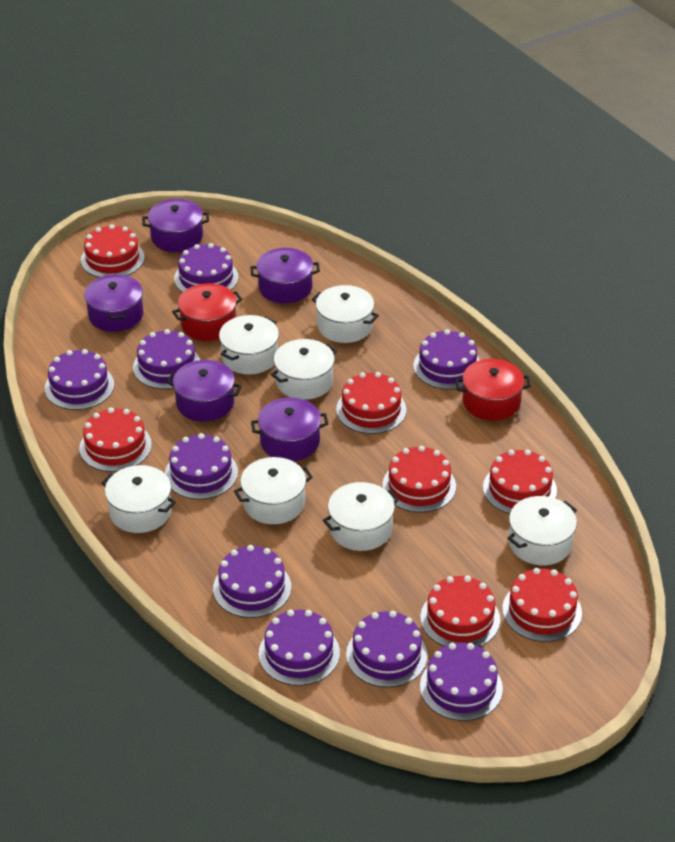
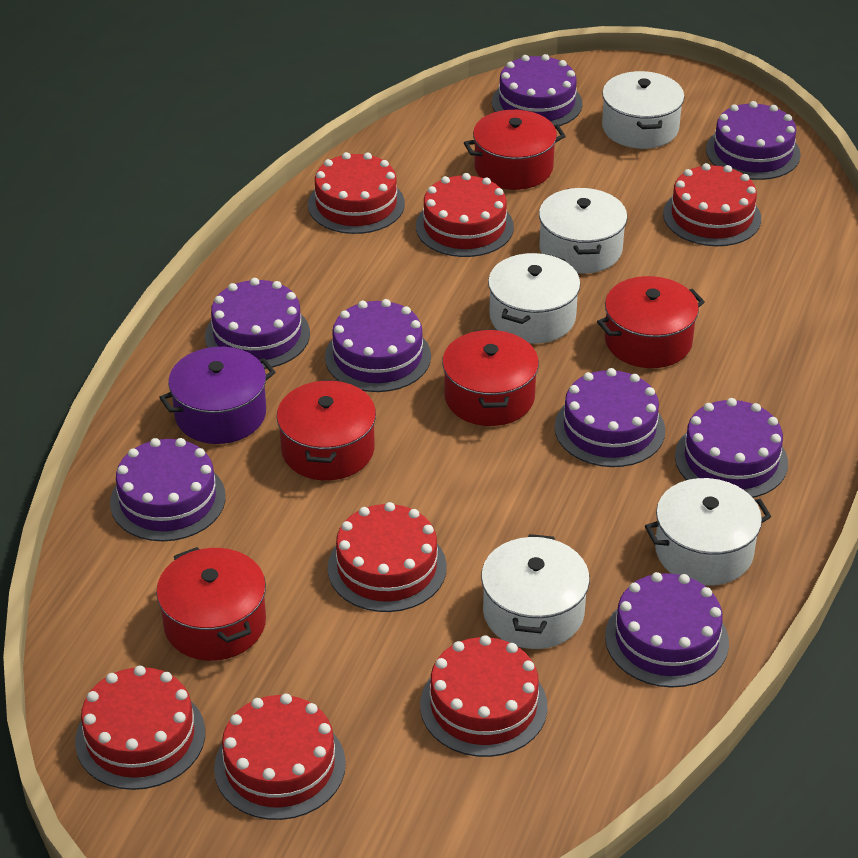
purple cake: [45,349,114,410] [133,329,200,389] [165,433,238,499] [174,243,239,293] [213,545,291,618] [259,610,340,686] [346,611,427,687] [413,329,480,390] [420,643,503,721] = 9 -> [110,438,226,541] [205,278,310,369] [325,299,431,392] [492,54,583,126] [554,368,665,467] [605,572,729,688] [675,398,788,498] [706,101,801,180] = 8
purple pot: [84,274,143,332] [142,199,209,252] [166,360,242,422] [250,248,320,303] [251,397,328,461] = 5 -> [159,347,276,444] = 1
red pot: [172,283,242,341] [455,359,531,421] = 2 -> [156,547,266,661] [277,379,376,480] [442,329,539,426] [464,110,566,190] [597,276,705,368] = 5
white pot: [101,465,176,533] [219,315,279,374] [234,457,313,524] [271,339,337,400] [312,285,379,343] [323,482,399,551] [507,496,577,565] = 7 -> [481,534,590,649] [488,253,581,344] [539,188,627,274] [602,71,684,149] [645,478,771,585] = 5

